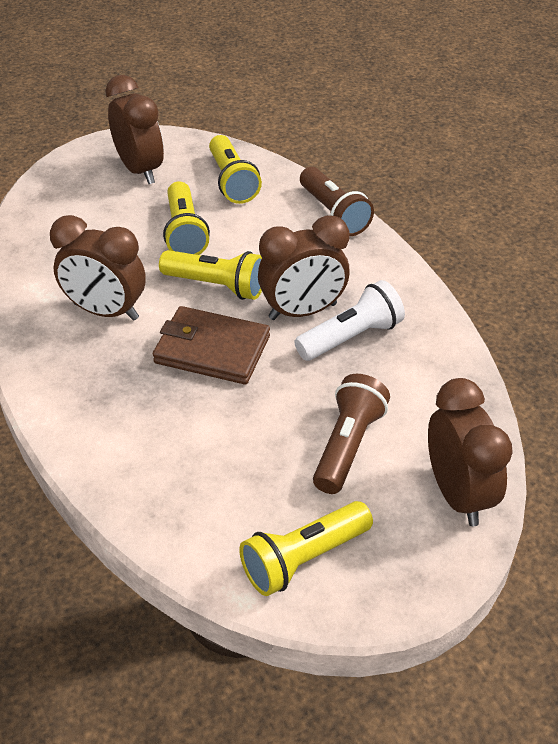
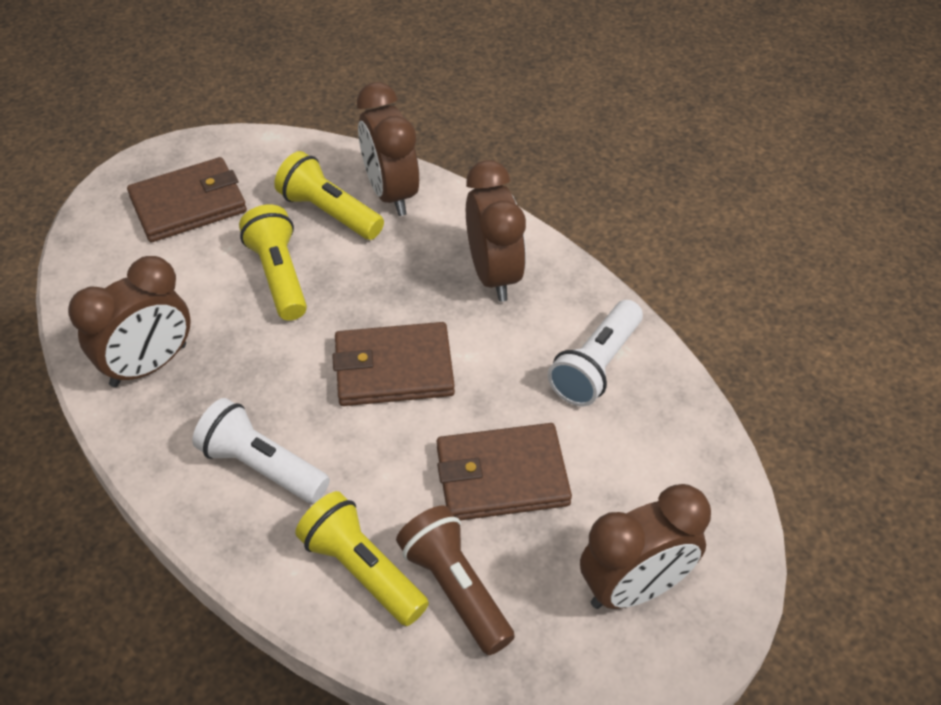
brown flashlight: [300,167,374,236] [313,374,390,494] = 2 -> [396,506,515,655] = 1
brown wallet: [153,306,270,385] = 1 -> [127,157,247,242] [332,322,455,406] [437,423,572,520] = 3
white flashlight: [294,280,405,361] = 1 -> [192,398,330,504] [548,300,643,406] = 2
yellow flashlight: [159,250,262,300] [163,181,210,255] [209,135,262,204] [239,501,373,596] = 4 -> [239,205,307,321] [274,151,384,240] [295,491,429,626] = 3

